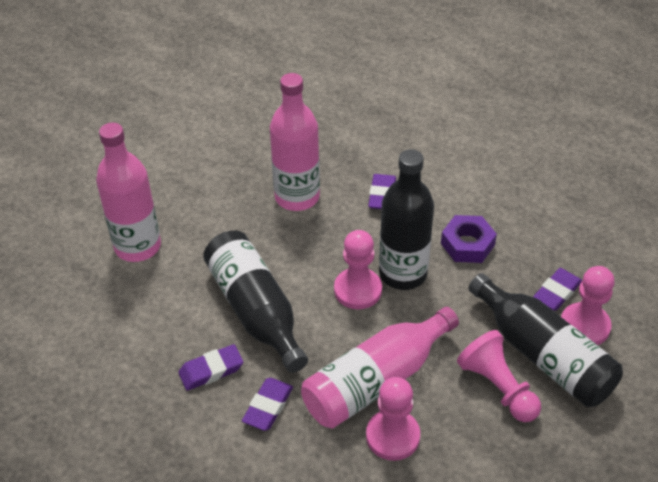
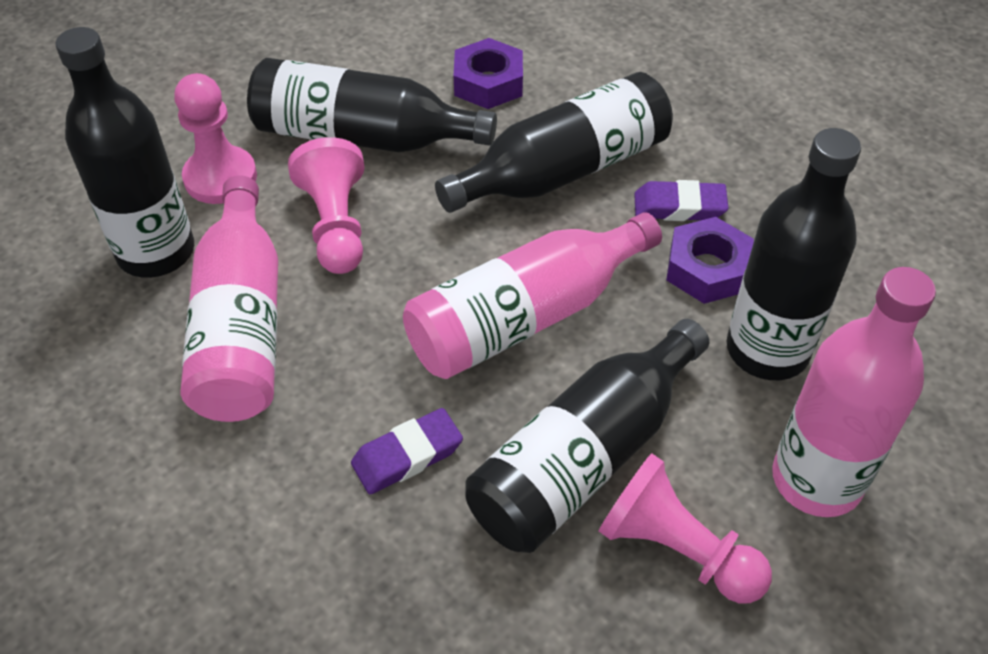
black bottle: [203,231,308,373] [379,149,434,290] [468,273,623,407] = 3 -> [56,27,194,278] [247,58,497,152] [435,72,673,213] [465,319,709,553] [727,128,861,380] = 5
pink pawn: [334,230,382,309] [366,377,420,461] [457,330,541,422] [561,266,615,345] = 4 -> [174,73,257,204] [288,137,364,274] [599,453,772,603] = 3
purple eraser: [178,344,243,391] [242,378,293,431] [368,174,396,209] [533,268,582,311] = 4 -> [351,408,463,494] [634,180,728,221] = 2
purple nut: [441,215,497,263] = 1 -> [454,38,523,109] [666,217,754,304] = 2

